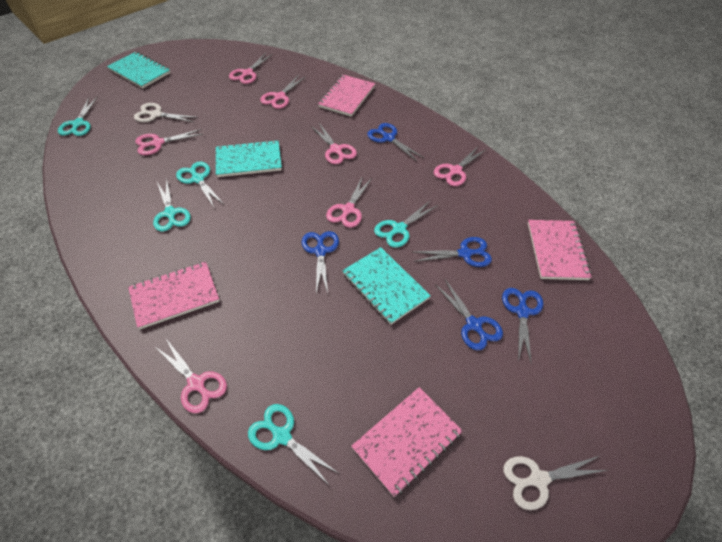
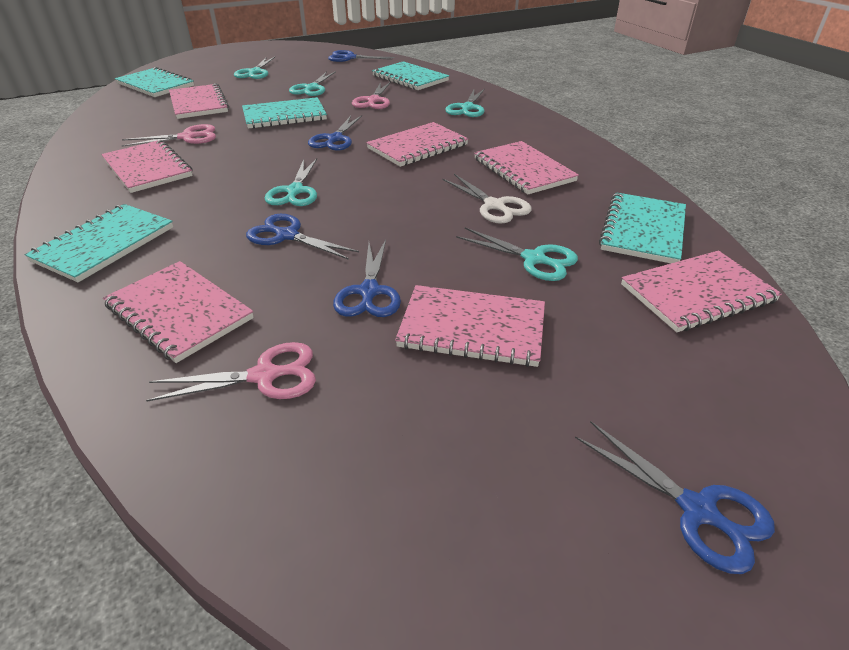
pink notebook: [128,261,219,329] [318,75,375,117] [351,387,463,497] [528,220,592,280] = 4 -> [101,140,193,193] [103,261,254,363] [169,83,229,119] [366,122,469,167] [395,285,545,367] [474,141,579,195] [621,251,782,332] = 7
pink scissors: [135,129,202,155] [156,339,227,413] [229,53,273,84] [260,75,306,109] [311,123,357,164] [326,176,372,228] [434,147,486,186] = 7 -> [121,124,216,147] [146,342,316,401] [352,82,391,109] = 3
turquoise notebook: [107,52,171,89] [216,140,282,177] [342,247,431,325] = 3 -> [25,204,173,282] [115,67,194,97] [242,97,327,129] [372,61,449,90] [599,192,686,263] = 5
white scissors: [134,103,198,122] [503,456,607,510] = 2 -> [443,174,532,224] = 1

